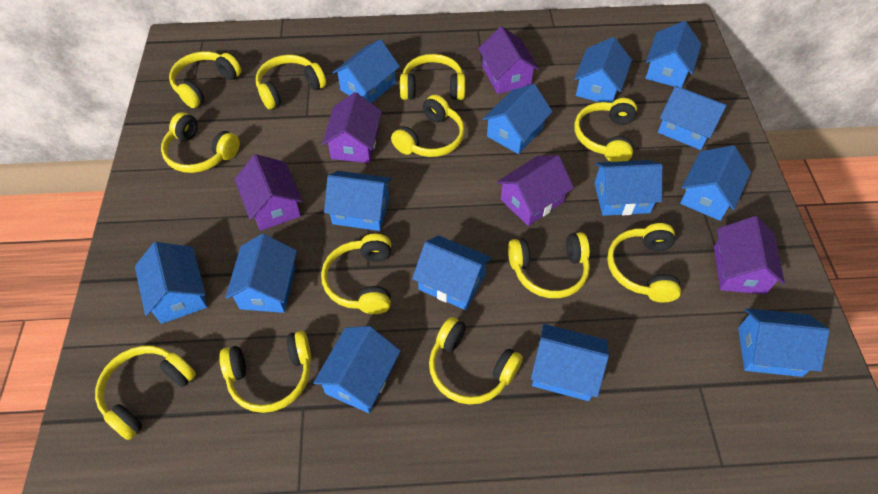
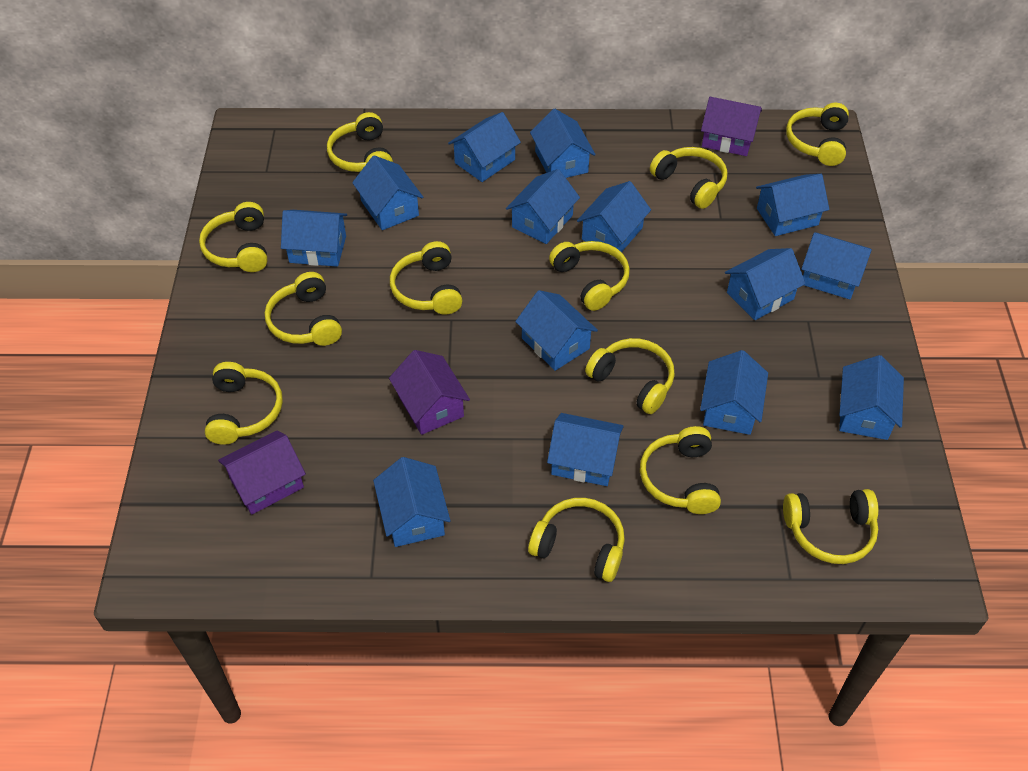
purple house: [234,154,303,231] [322,92,382,163] [478,26,539,94] [497,155,574,226] [714,216,785,294] = 5 -> [218,430,306,515] [389,350,470,435] [701,97,762,156] = 3

